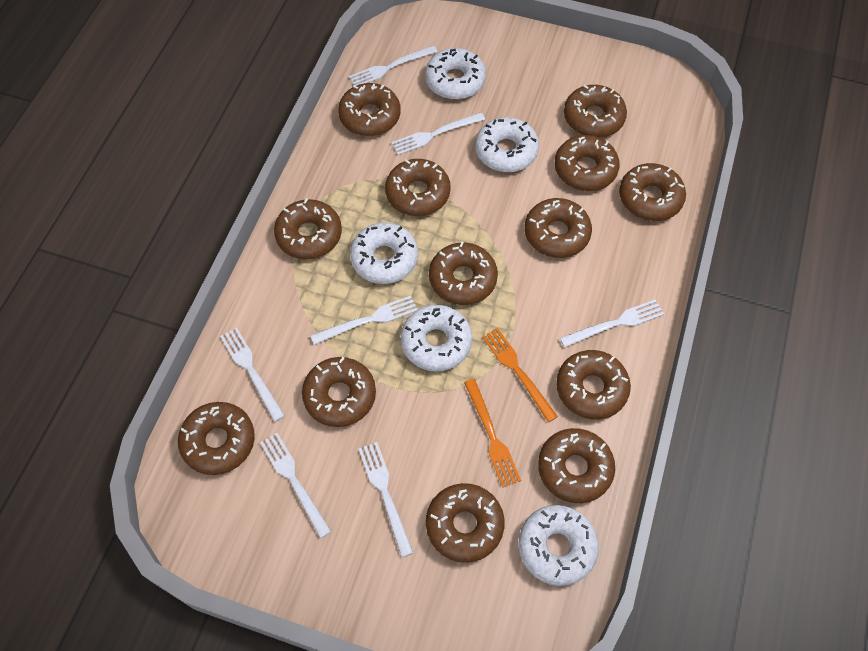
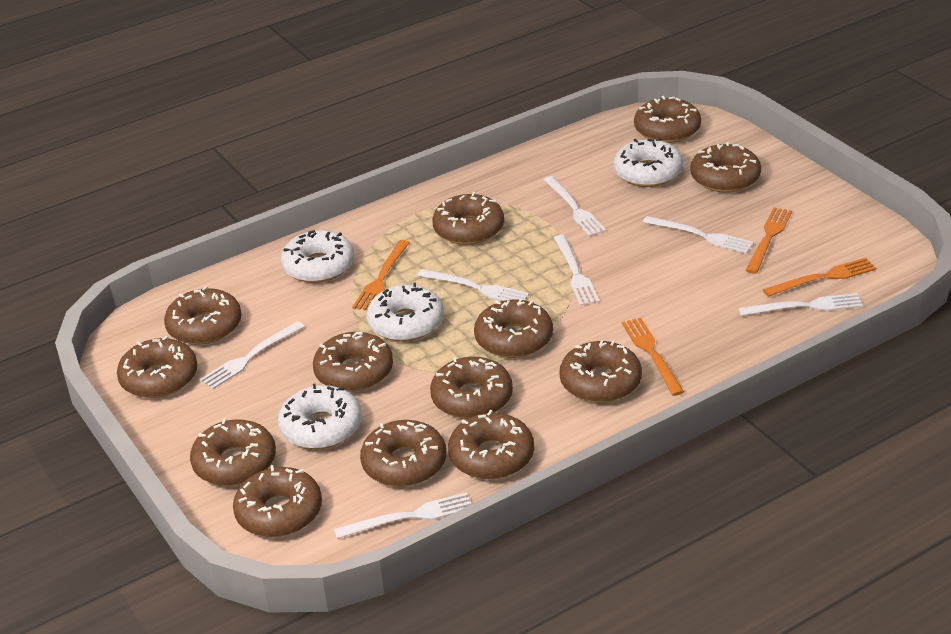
orange fork: [464,379,521,488] [482,328,558,423] = 2 -> [352,240,410,311] [622,317,684,396] [746,207,792,274] [763,258,876,297] = 4
white donut: [350,222,418,284] [401,305,472,371] [425,48,486,99] [475,117,539,172] [518,505,599,586] = 5 -> [278,384,362,449] [281,230,354,283] [366,283,444,342] [613,138,683,187] = 4

